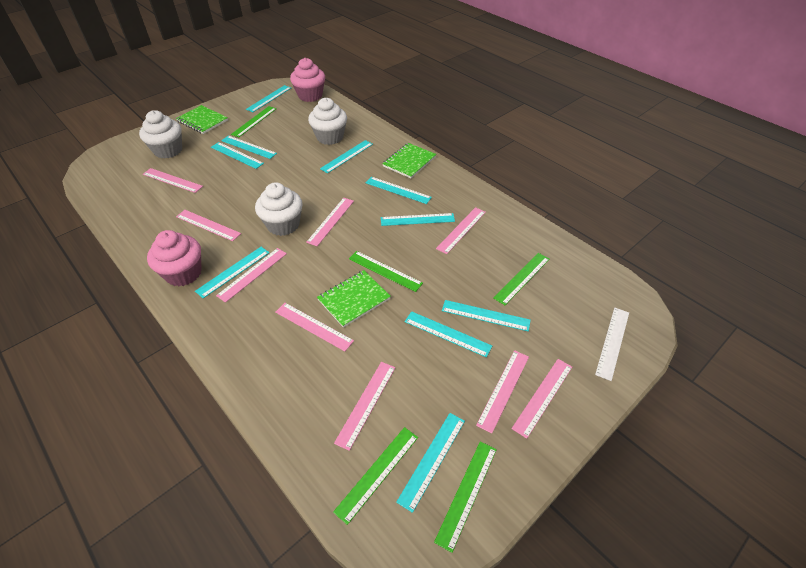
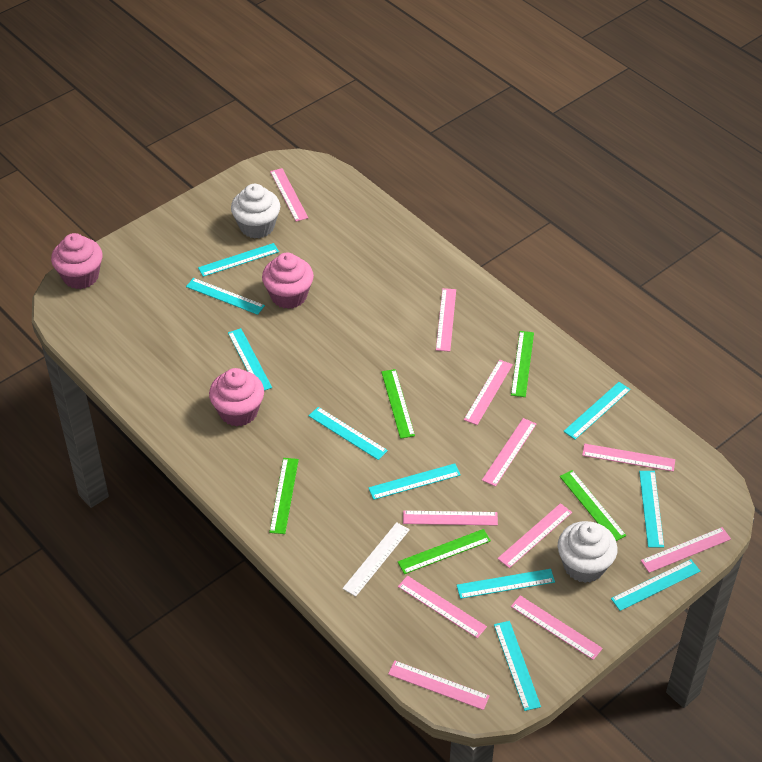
green notebook: [176,105,228,134] [317,270,391,328] [382,143,436,178] = 3 -> none = 0
pink cupcake: [147,230,201,286] [290,58,325,102] = 2 -> [51,233,103,289] [209,368,264,427] [262,253,314,309] = 3
pink ruler: [143,168,203,193] [176,210,241,241] [216,248,287,303] [275,303,354,351] [306,198,354,246] [334,362,395,451] [436,207,486,254] [476,350,529,434] [512,359,572,439] = 9 -> [270,168,308,221] [388,661,490,710] [398,576,487,638] [403,511,498,525] [436,288,456,352] [464,360,513,425] [482,418,536,487] [497,503,572,568] [511,595,603,660] [582,444,675,472] [641,527,731,573] = 11
white cupcake: [139,110,182,159] [255,182,303,236] [308,98,347,145] = 3 -> [231,184,280,239] [558,521,618,583] = 2

